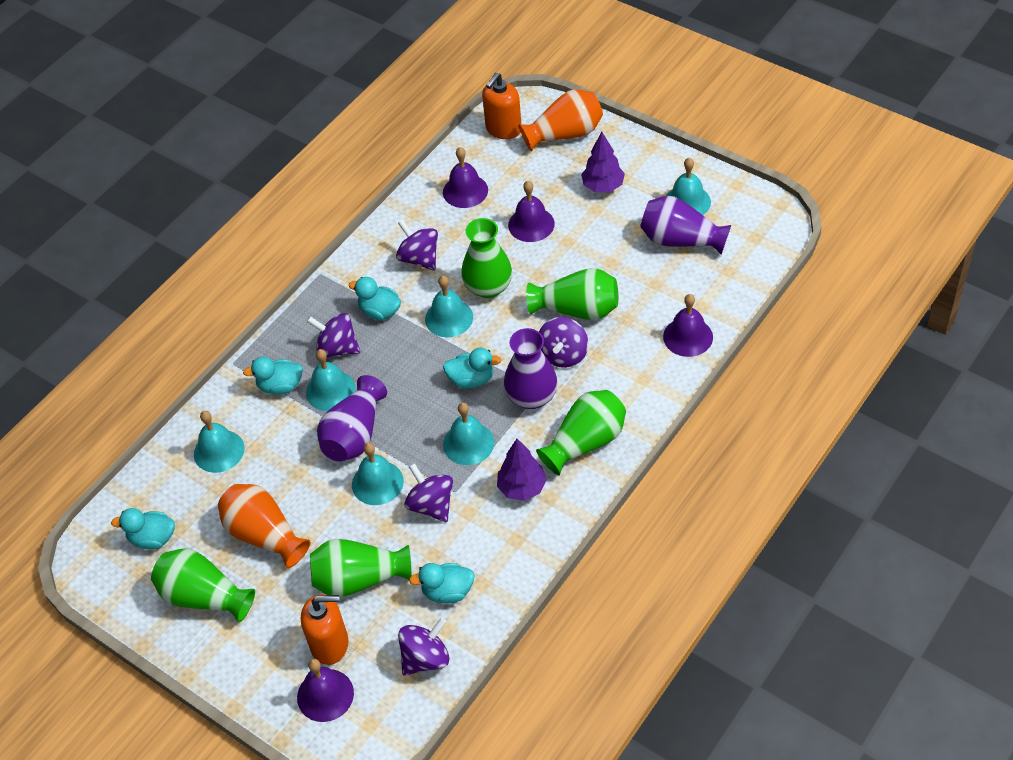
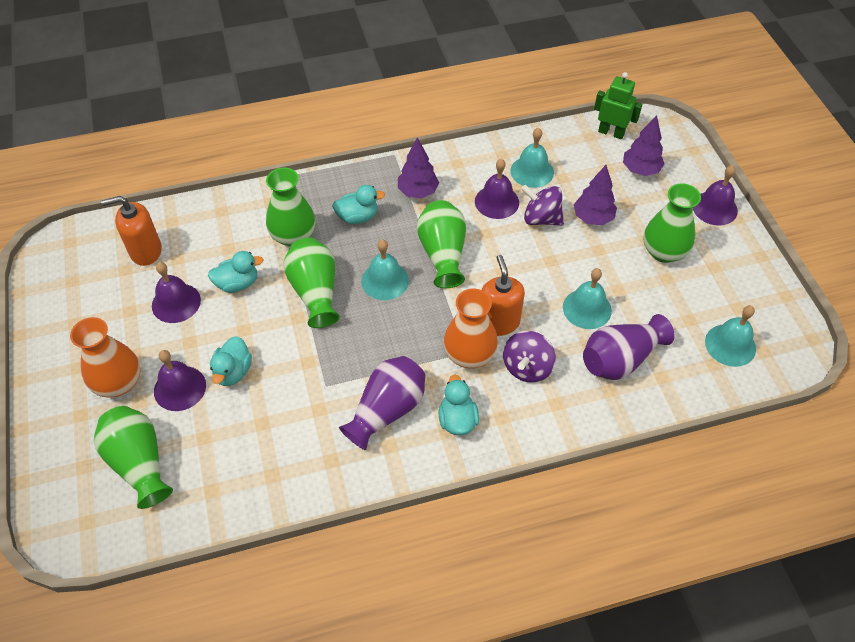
green robot: none = 0 -> [594,72,642,139] = 1
purple spinning top: [307,313,360,357] [396,219,438,271] [398,618,449,676] [404,463,453,522] [539,317,588,368] = 5 -> [503,331,556,383] [521,185,564,226] = 2
purple tree: [497,439,547,501] [581,132,625,192] = 2 -> [398,137,439,198] [574,165,617,225] [623,115,665,176] = 3
purple vase: [317,375,387,461] [504,328,558,409] [640,196,731,254] = 3 -> [339,356,426,450] [583,314,675,380] = 2
turquoise bell: [194,411,245,473] [306,349,356,411] [352,443,404,505] [425,276,473,337] [443,402,494,465] [666,158,711,215] = 6 -> [361,239,409,300] [511,128,554,188] [563,268,612,329] [705,305,756,367] = 4
turquoise duck: [111,508,175,550] [243,357,303,394] [349,277,401,320] [409,563,475,603] [443,348,501,388] = 5 -> [208,251,264,293] [210,336,252,386] [332,185,385,224] [438,374,479,435] = 4

